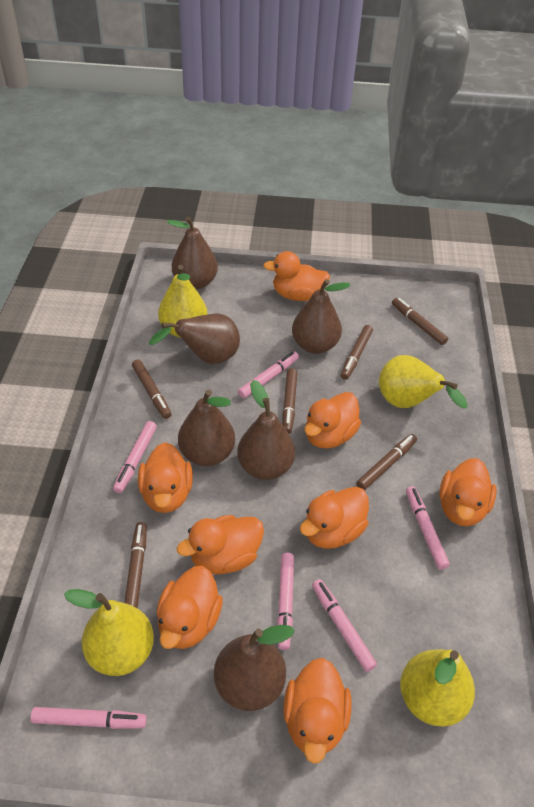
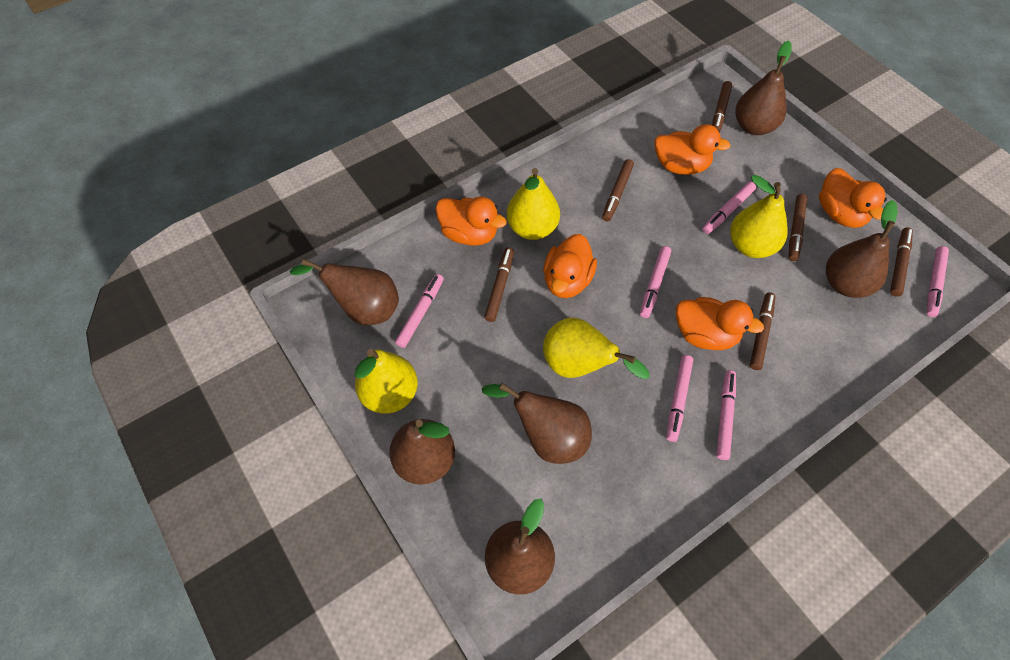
orange duck: [138,442,193,513] [157,566,223,649] [177,515,264,574] [263,251,330,301] [283,658,351,764] [300,487,369,549] [305,392,361,448] [439,458,497,526] = 8 -> [435,197,507,246] [543,234,597,298] [654,124,731,175] [676,297,764,350] [819,168,887,228] = 5

